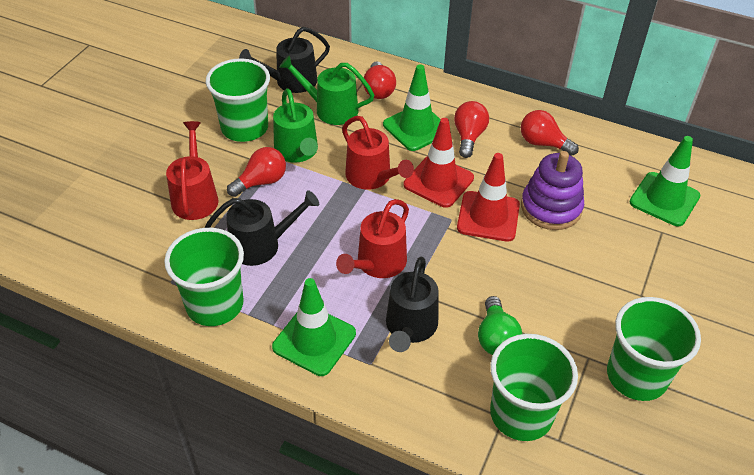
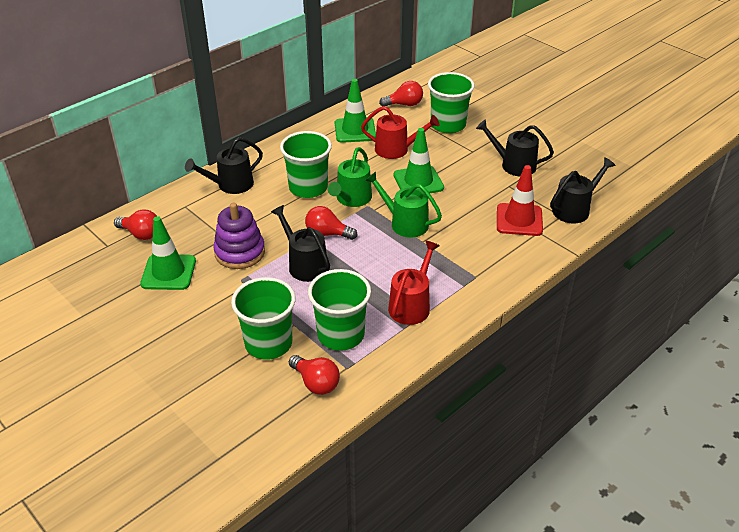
black watering can: [205,190,319,266] [239,27,330,93] [386,257,439,352] = 3 -> [185,137,263,194] [271,205,330,282] [476,120,554,176] [550,157,616,224] = 4
green light bulb: [478,296,522,355] = 1 -> none = 0
red traffic cone: [404,118,474,208] [457,153,520,242] = 2 -> [497,165,543,236] = 1
red watering can: [166,121,218,220] [336,199,409,278] [342,116,414,190] = 3 -> [361,106,440,159] [388,241,440,325] = 2

